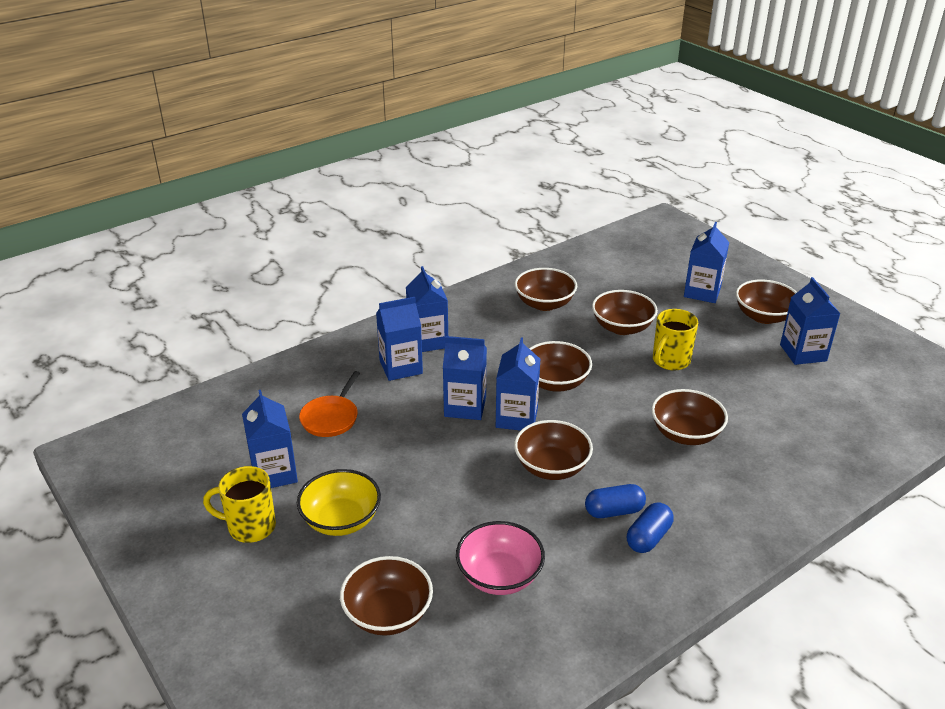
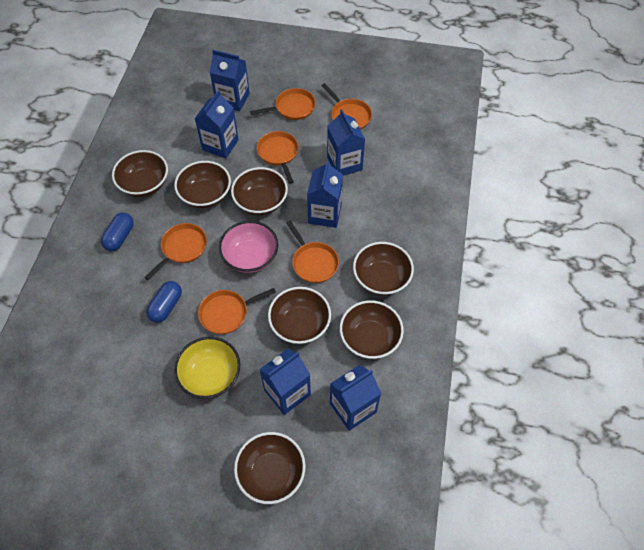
blue carton: [242,390,298,488] [376,297,423,381] [406,266,448,352] [443,336,487,420] [496,337,540,431] [684,222,729,303] [780,277,841,365] = 7 -> [195,90,239,159] [210,50,250,111] [259,348,311,415] [307,160,343,228] [327,109,365,176] [330,365,381,431] = 6
orange pan: [299,371,360,437] = 1 -> [145,223,207,280] [198,288,276,334] [250,88,316,120] [257,131,299,184] [286,221,339,283] [321,83,372,130] = 6
yellow mug: [203,466,276,543] [653,309,698,371] = 2 -> none = 0

